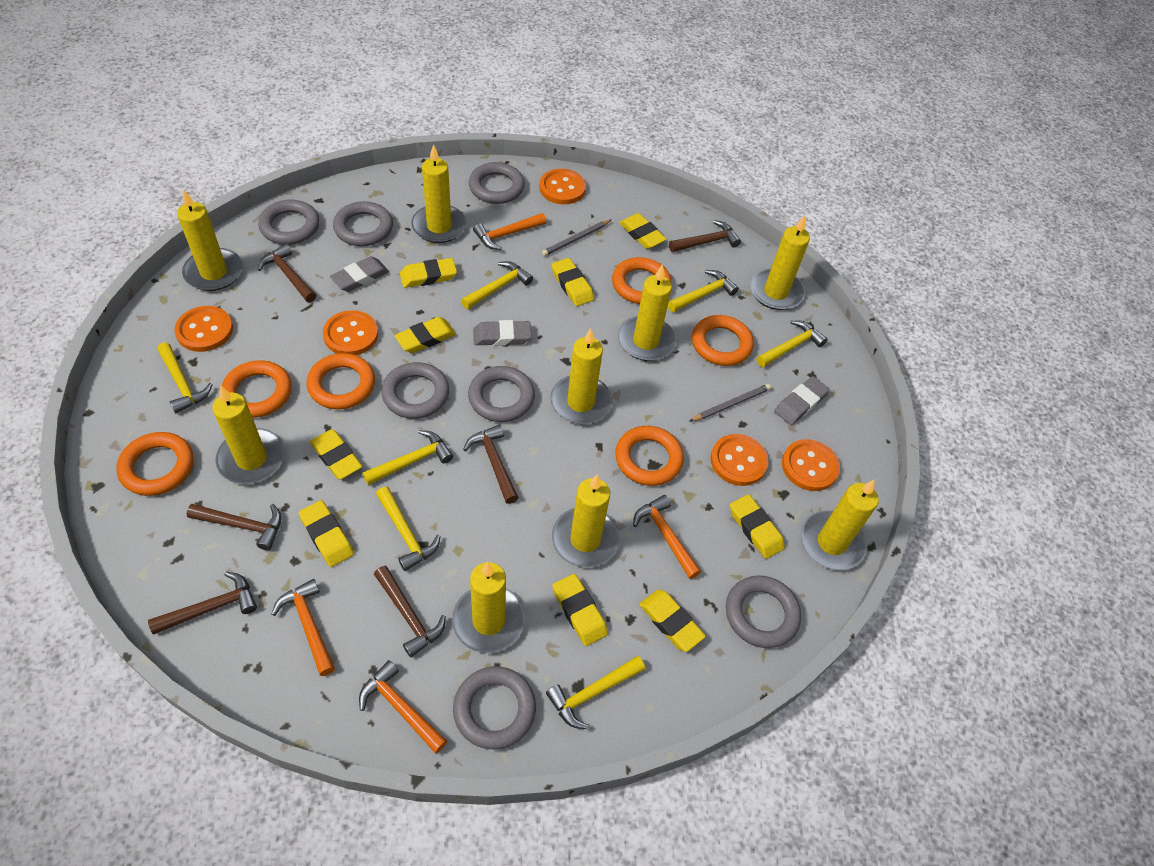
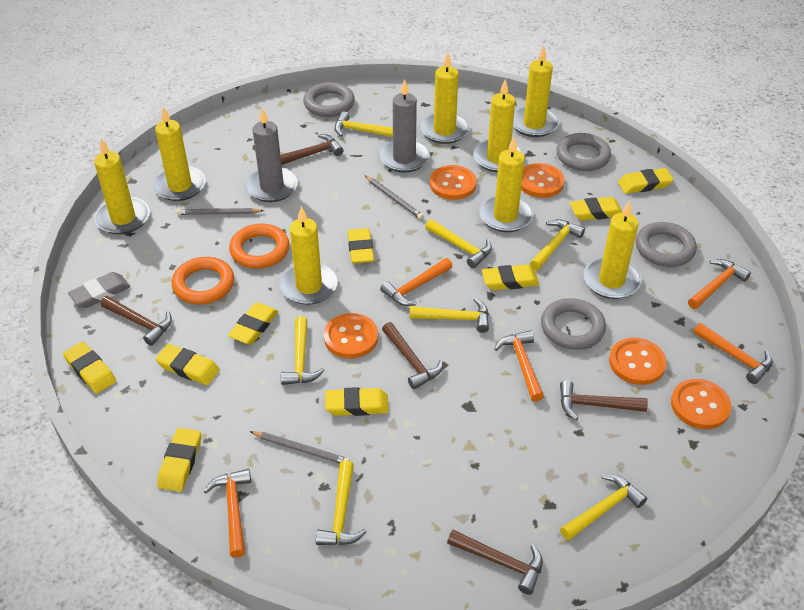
brown hammer: [148,572,257,634] [187,504,281,551] [258,244,316,302] [374,566,446,657] [463,425,519,504] [669,220,741,252] = 6 -> [100,296,172,346] [280,134,343,165] [382,322,443,390] [447,530,543,595] [560,380,648,420] = 5
grey candle: none = 0 -> [245,108,298,202] [379,79,430,173] = 2
grey eraser: [330,256,389,292] [473,320,531,346] [774,376,830,425] = 3 -> [68,272,130,308] = 1
grey pencil: [542,220,611,256] [689,384,771,422] = 2 -> [176,208,264,215] [250,431,350,464] [365,175,423,219] = 3
grey ring: [258,200,319,245] [333,201,393,246] [381,362,449,419] [453,666,536,749] [468,366,535,422] [469,162,525,204] [726,575,801,648] = 7 -> [303,82,355,117] [541,298,606,350] [556,133,611,171] [636,222,697,267] = 4
orange hammer: [271,579,335,676] [359,660,447,754] [473,213,546,250] [633,495,701,579] = 4 -> [204,469,251,558] [380,258,453,306] [494,330,544,402] [688,259,751,309] [693,323,773,384] = 5
orange ring: [116,432,193,496] [222,360,292,418] [307,353,375,409] [612,257,672,304] [615,426,684,486] [692,315,754,366] = 6 -> [172,257,234,304] [229,224,290,269] = 2
yellow candle: [177,189,243,291] [212,386,285,484] [411,144,466,243] [452,562,525,653] [551,328,612,424] [552,475,620,568] [618,264,676,361] [750,215,810,310] [801,480,879,570] = 9 -> [94,138,150,234] [153,107,206,201] [280,206,338,305] [420,53,469,144] [473,79,524,172] [479,137,533,232] [513,46,559,137] [583,201,642,299] = 8

